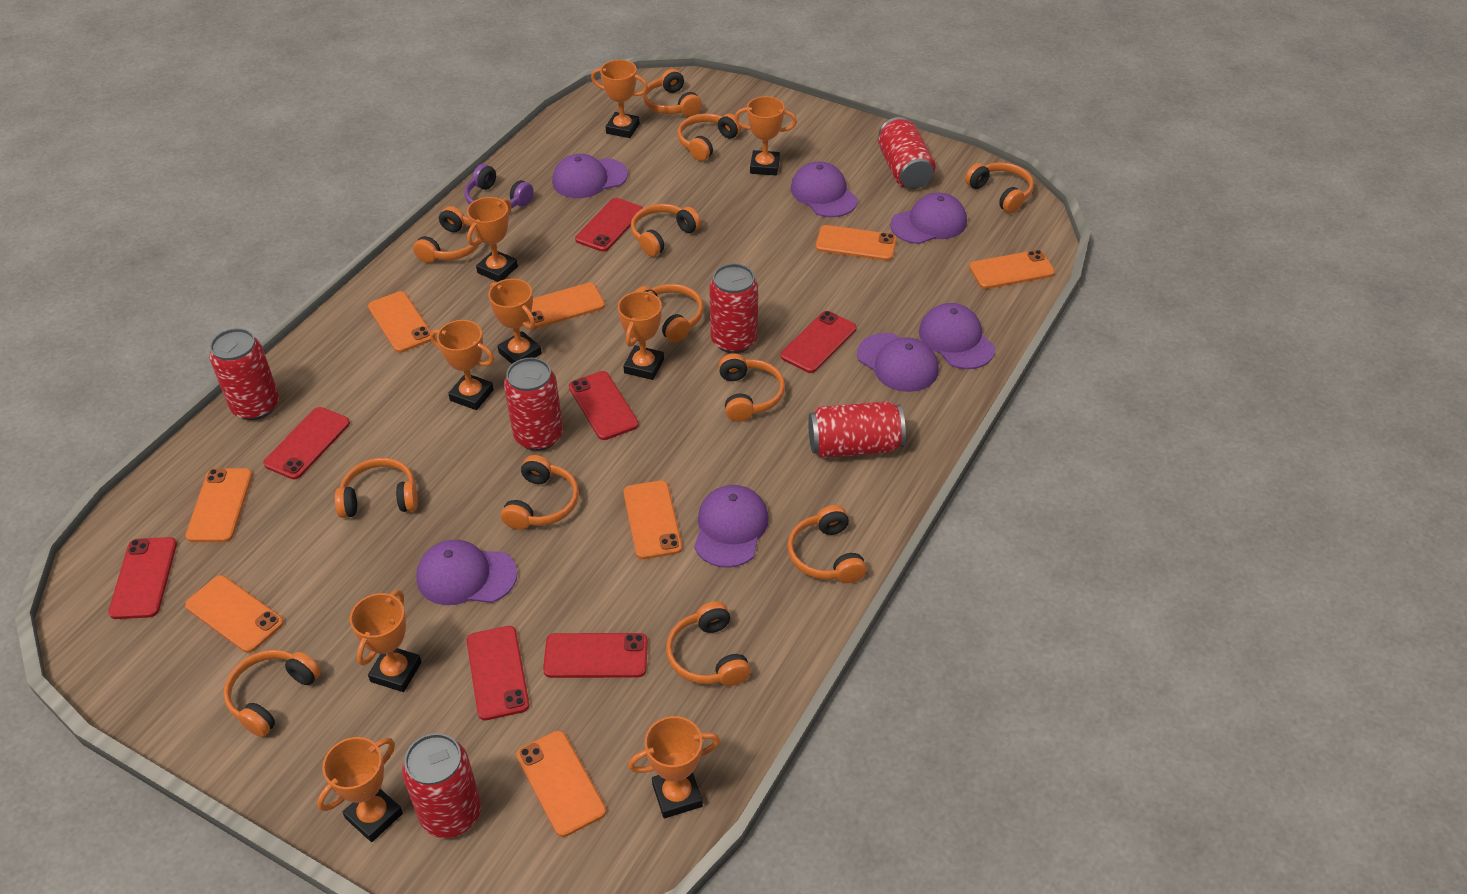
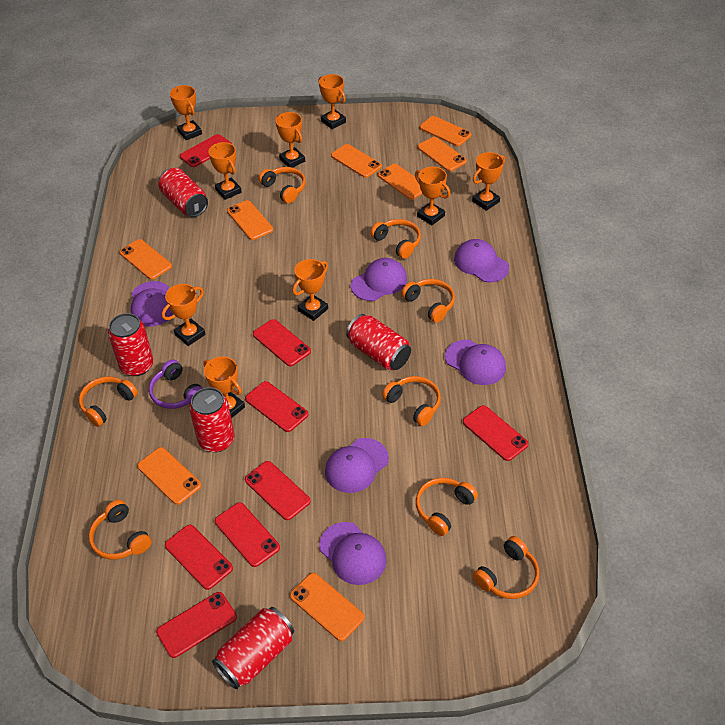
orange headphones: [224,650,321,737] [335,458,418,518] [413,206,480,263] [501,455,579,530] [631,204,701,256] [635,284,703,343] [643,69,702,117] [666,601,751,686] [677,113,742,161] [719,354,785,422] [787,505,867,583] [965,163,1034,213] = 12 -> [79,377,138,427] [89,500,152,560] [259,167,306,203] [370,219,421,259] [382,376,441,426] [401,279,455,323] [416,478,478,536] [473,536,539,599] = 8
purple cap: [416,540,517,605] [552,154,628,198] [694,485,769,568] [791,162,858,217] [857,333,939,392] [890,193,967,244] [919,303,995,369] = 7 -> [130,281,173,327] [319,522,387,585] [325,438,389,493] [351,258,407,301] [445,340,506,385] [454,239,509,283] = 6
red can: [209,328,279,420] [402,733,481,838] [504,358,563,451] [709,264,758,353] [808,401,906,458] [878,117,935,189] = 6 -> [108,313,154,376] [159,168,208,217] [189,387,235,452] [212,607,294,689] [346,314,411,370] = 5
red phone: [108,537,177,619] [263,407,350,480] [467,626,529,720] [543,633,648,678] [569,371,639,440] [575,198,643,252] [781,311,857,373] = 7 -> [156,592,237,658] [165,525,233,590] [180,134,232,167] [215,502,280,567] [245,381,309,432] [245,461,311,520] [253,319,311,366] [463,405,529,461] = 8

